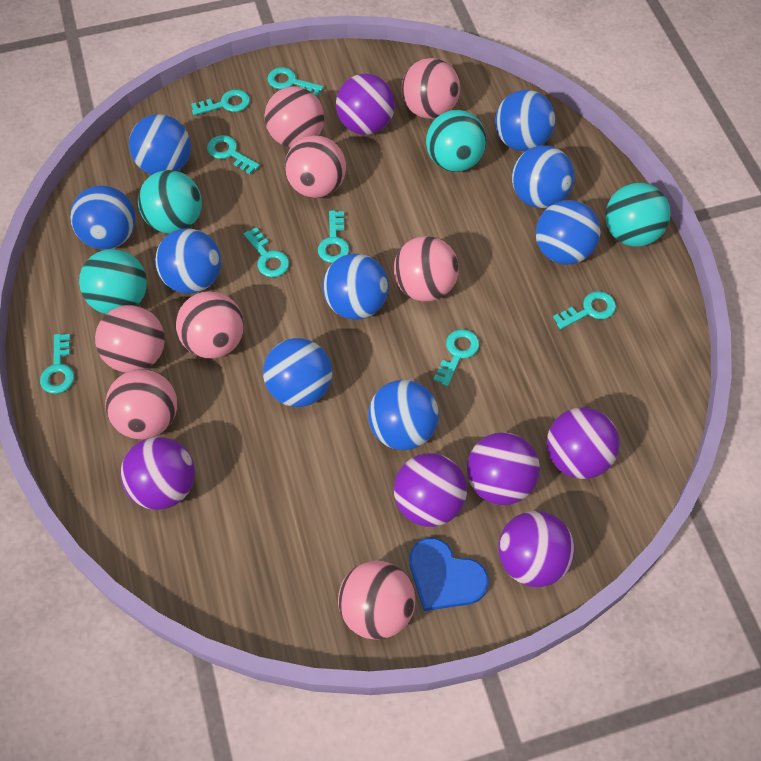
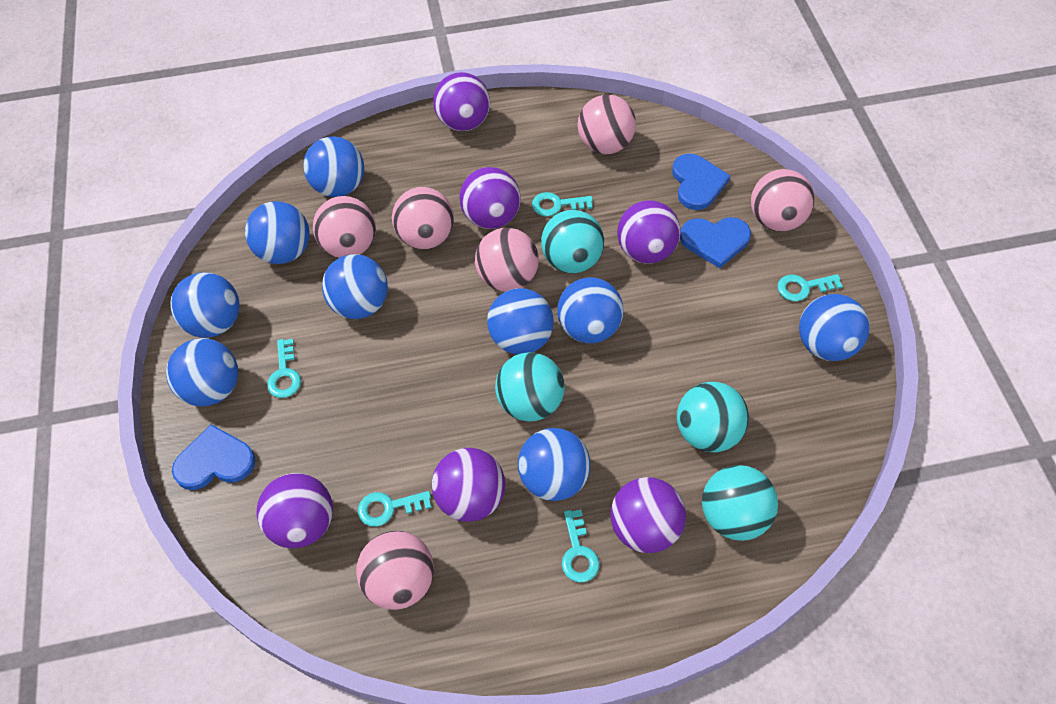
blue heart: [409,538,489,611] = 1 -> [172,424,255,490] [672,154,730,210] [680,217,751,268] = 3
pink ball: [95,305,165,373] [105,369,177,439] [176,291,244,359] [265,86,324,147] [285,135,346,198] [338,561,415,640] [393,236,459,301] [402,58,460,119] = 8 -> [313,196,376,258] [356,531,434,610] [392,187,454,249] [475,228,539,292] [578,94,636,154] [751,169,815,232] = 6
turquoise key: [40,334,74,394] [191,89,250,115] [207,135,260,174] [244,227,289,277] [267,67,323,97] [318,210,349,263] [433,329,479,387] [553,291,616,329] = 8 -> [267,339,301,398] [358,491,431,527] [532,192,593,217] [562,510,600,582] [777,274,843,301] = 5

